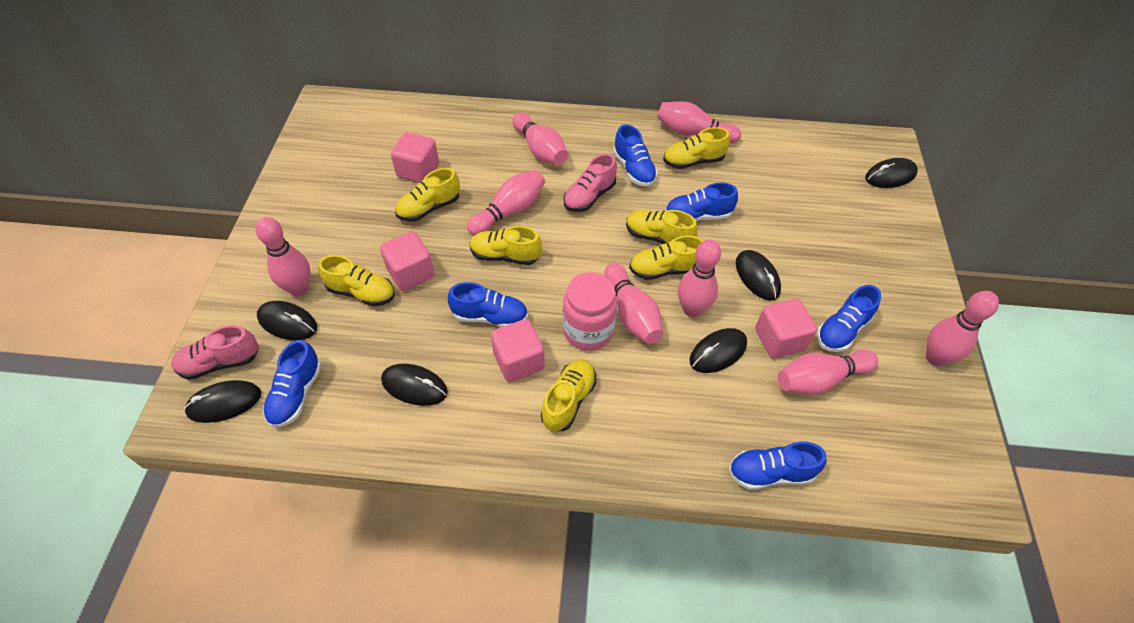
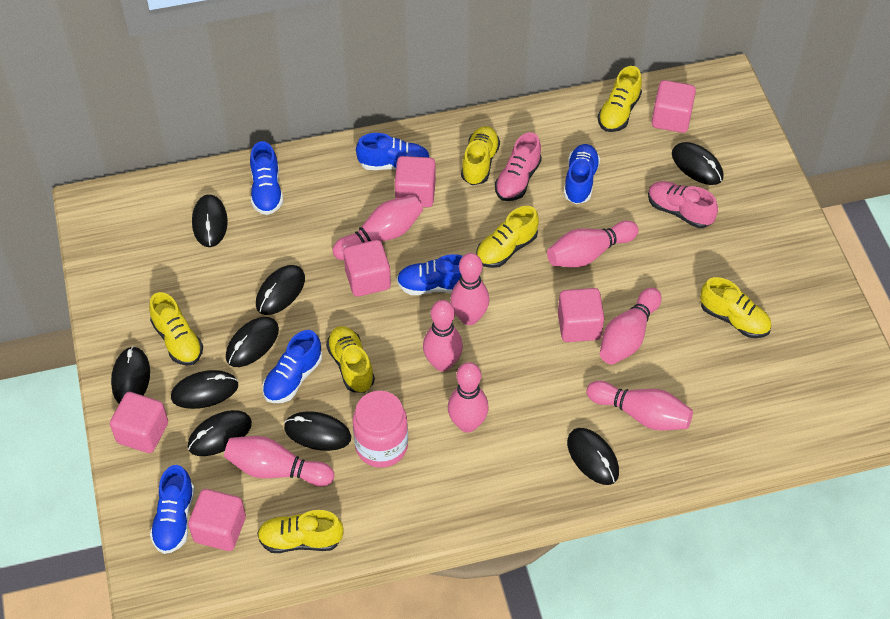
black mouse: [184,380,261,423] [257,301,317,340] [381,363,448,406] [689,328,747,373] [736,250,781,300] [865,158,918,188] = 6 -> [111,346,150,404] [171,370,238,409] [188,410,252,456] [192,194,228,247] [226,317,279,367] [256,265,305,315] [284,411,351,451] [567,428,619,485] [672,142,724,185] = 9
pink cube: [380,231,435,291] [391,132,439,183] [491,319,545,382] [755,299,817,358] = 4 -> [110,392,168,453] [188,489,246,551] [343,240,391,297] [395,156,436,207] [558,288,604,342] [652,80,696,133] = 6

